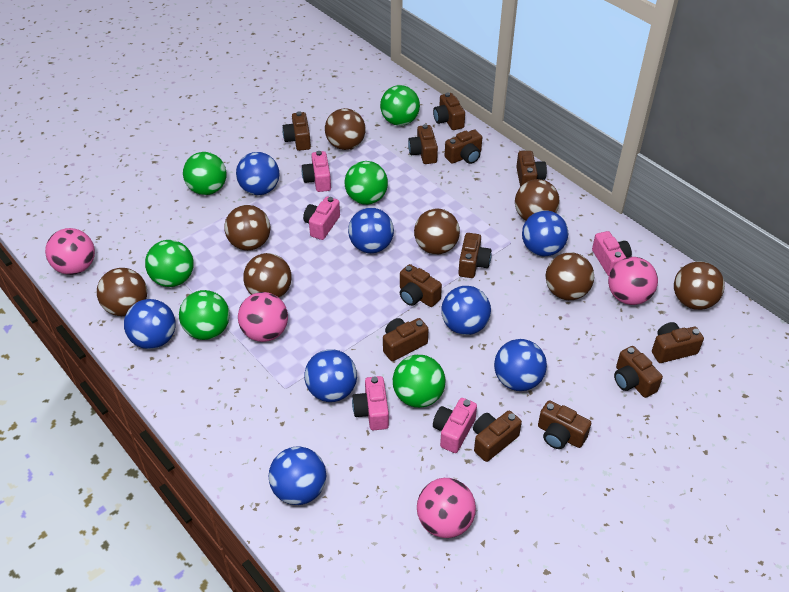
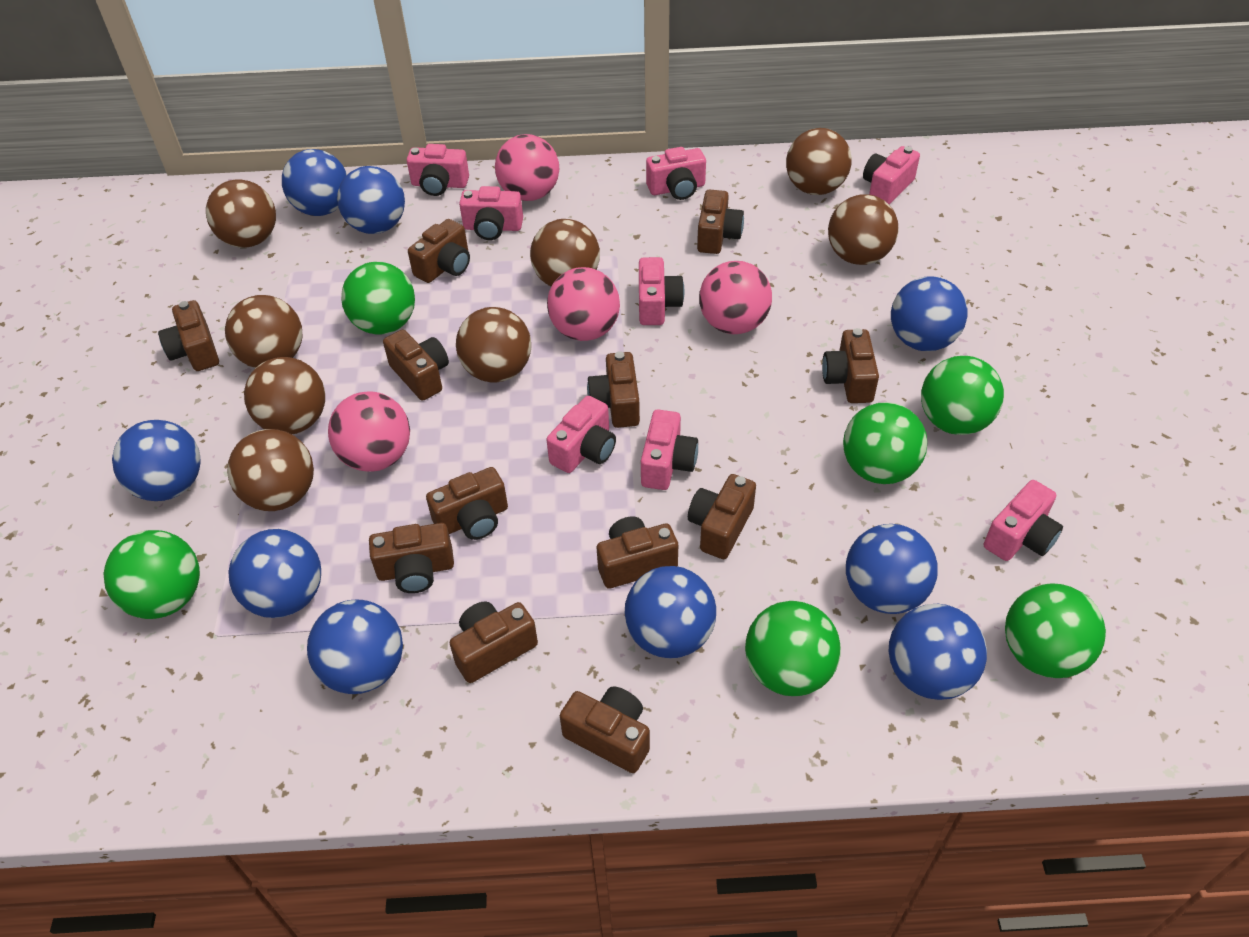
blue ball: [124,299,176,349] [236,152,279,195] [269,446,326,505] [304,349,357,402] [348,208,394,253] [441,286,491,335] [494,339,547,391] [522,211,568,256] = 8 -> [112,420,201,501] [228,529,321,618] [282,149,347,216] [307,599,403,694] [337,166,405,234] [625,566,716,659] [846,524,938,614] [889,604,987,700] [891,277,968,351] = 9
pink camera: [302,151,331,192] [303,197,340,240] [352,376,389,430] [433,398,477,453] [592,231,632,276] = 5 -> [407,144,469,196] [459,186,523,240] [546,396,616,473] [639,257,684,325] [641,410,698,490] [646,147,706,200] [863,146,920,204] [984,480,1063,561] = 8

